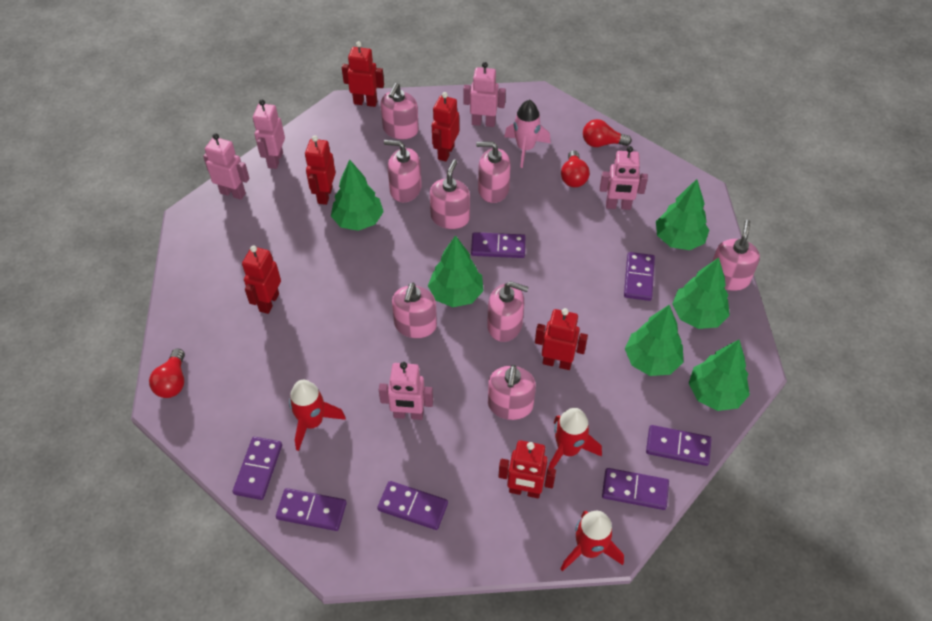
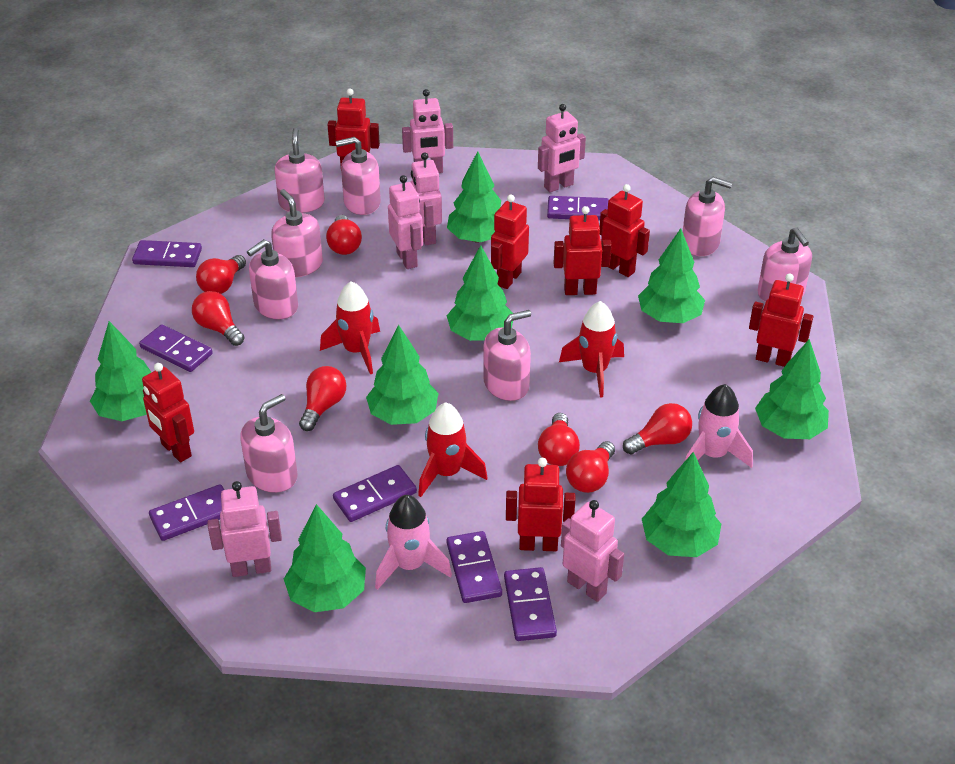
green tree: [331,160,384,231] [428,235,484,307] [625,305,683,376] [656,179,709,250] [672,258,730,329] [688,340,750,411] = 6 -> [90,321,151,421] [284,504,366,612] [366,325,438,425] [447,151,501,243] [447,245,513,341] [638,228,705,323] [642,452,721,557] [755,339,829,439] = 8
pink robot: [203,133,250,200] [253,100,285,169] [379,362,433,420] [463,62,506,127] [600,146,648,210] = 5 -> [208,481,282,577] [388,175,423,269] [402,89,453,173] [410,152,442,245] [538,104,586,192] [561,500,624,602] = 6
pink rocket: [504,100,551,168] = 1 -> [375,495,452,590] [685,384,753,468] = 2
red light bulb: [149,348,185,398] [561,150,589,187] [583,119,632,147] = 3 -> [192,291,245,346] [196,255,246,294] [299,366,347,431] [326,215,362,255] [538,413,580,466] [566,441,615,493] [623,403,692,455] = 7
red robot: [242,245,281,314] [305,135,336,205] [342,41,384,107] [432,92,459,162] [498,440,556,498] [535,308,588,370] = 6 -> [142,363,194,462] [327,89,380,164] [491,194,529,289] [506,458,575,551] [554,206,612,295] [600,184,650,277] [749,273,814,367] = 7

